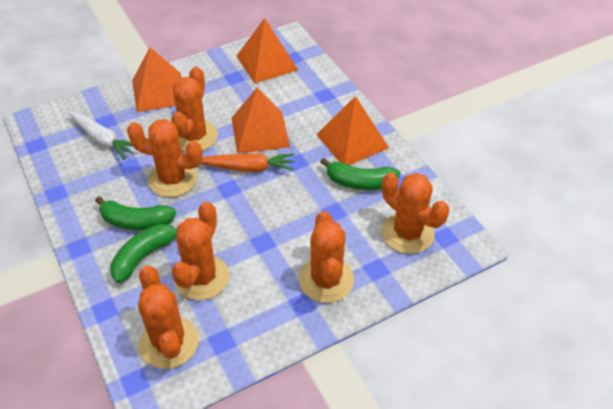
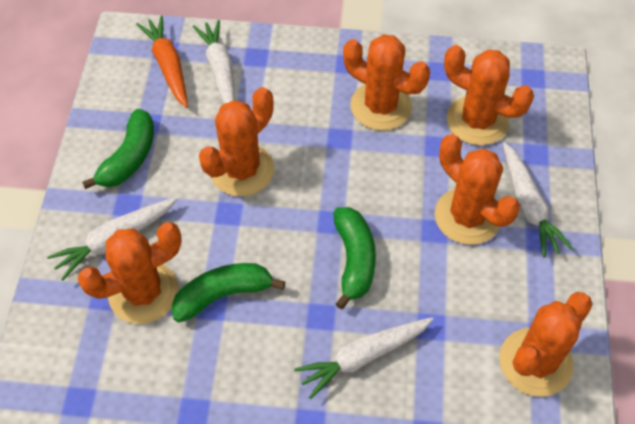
orange pyramid: [132,47,181,112] [232,87,290,154] [237,18,298,83] [316,96,389,165] = 4 -> none = 0
white carrot: [68,112,133,160] = 1 -> [47,197,178,281] [193,20,235,104] [294,317,434,399] [503,142,573,258] = 4

